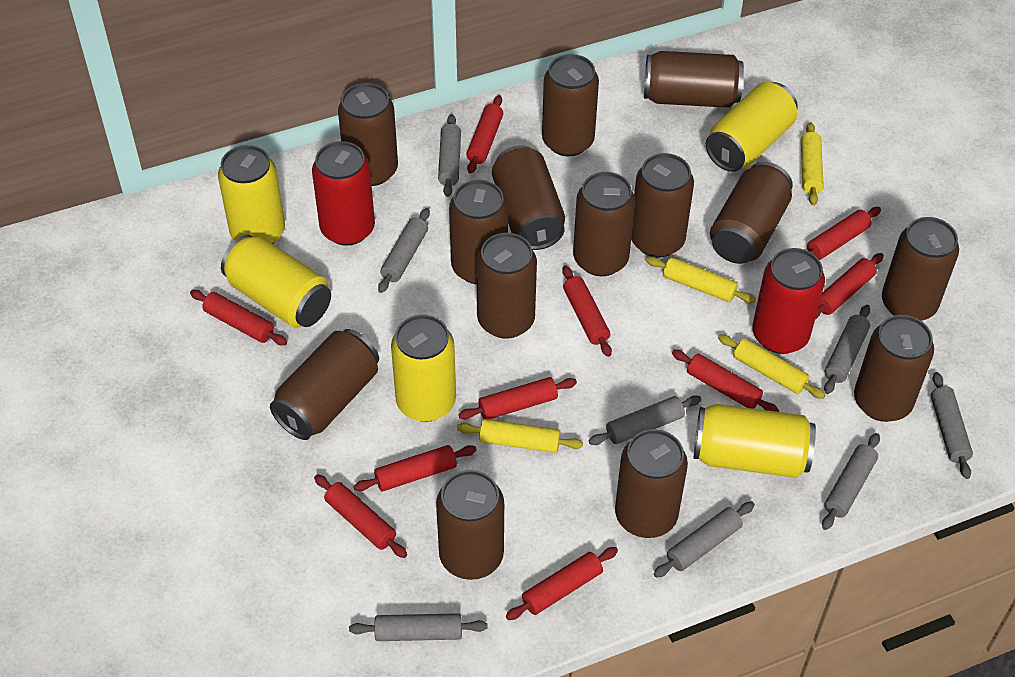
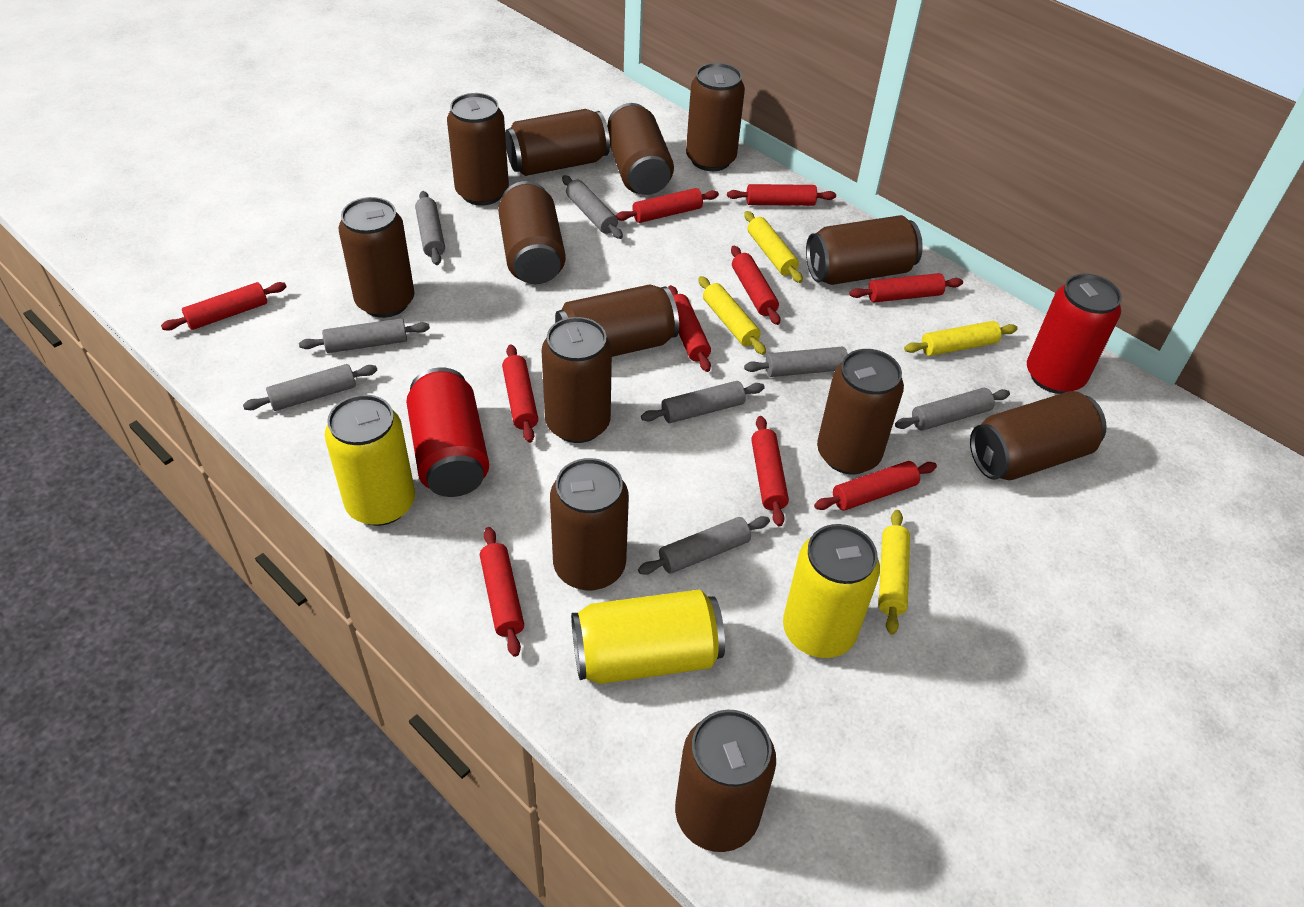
brown can: [270,329,379,440] [338,83,398,186] [436,470,504,580] [449,180,508,284] [476,233,537,339] [492,146,565,250] [542,54,599,156] [573,172,635,276] [615,429,688,538] [631,153,694,258] [644,51,744,108] [710,162,793,264] [854,315,934,422] [882,217,959,321] = 14 -> [339,197,415,318] [447,93,509,206] [498,181,566,284] [505,109,610,176] [542,317,612,443] [550,458,629,591] [555,285,679,357] [607,103,674,195] [675,710,776,852] [686,63,745,171] [806,215,923,285] [817,349,904,474] [970,391,1107,480] = 13
yellow can: [218,145,285,244] [221,235,331,328] [391,315,456,422] [694,404,816,478] [706,82,798,172] = 5 -> [325,395,415,526] [571,590,725,684] [783,524,880,658] = 3

